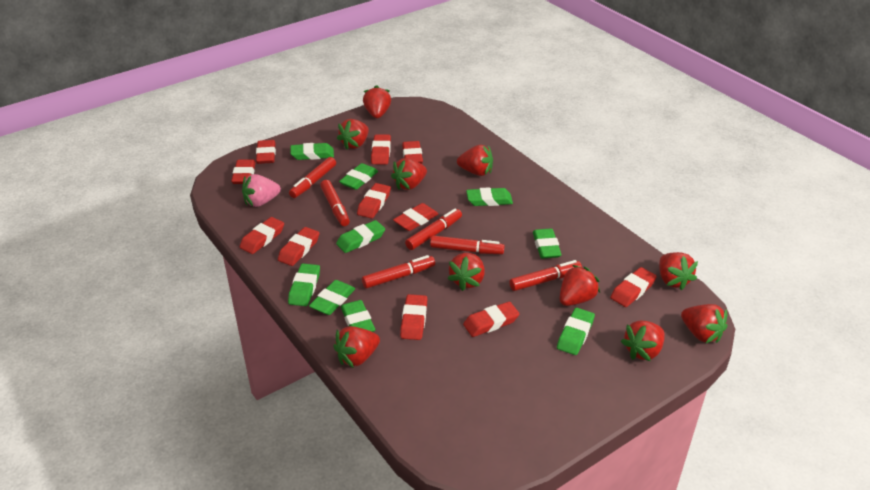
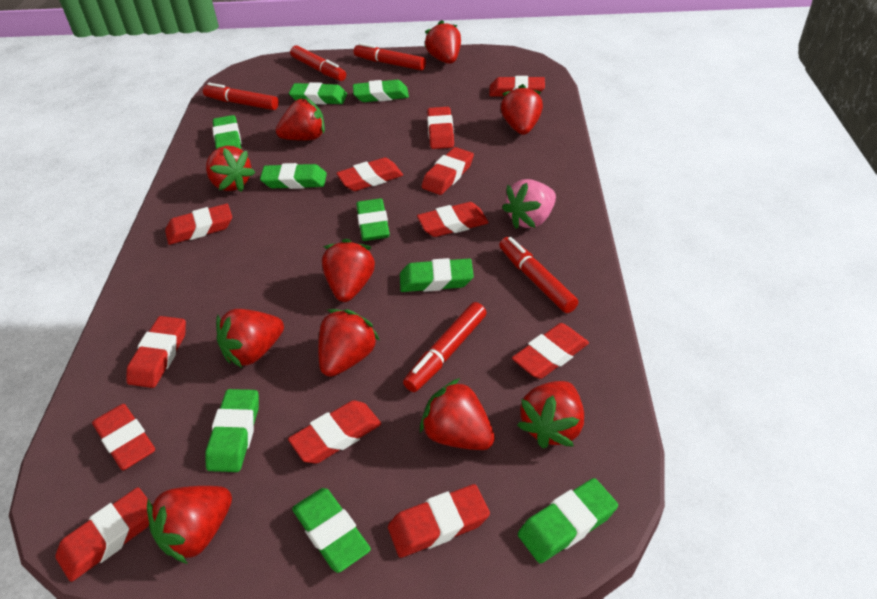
red eraser: [231,160,256,184] [240,217,284,254] [256,140,276,164] [278,227,319,266] [357,183,391,218] [371,134,391,165] [393,203,438,231] [400,294,427,340] [402,141,423,164] [463,302,519,337] [610,267,657,307] = 11 -> [55,487,151,582] [92,404,155,470] [126,316,186,388] [165,204,232,245] [288,400,381,464] [336,158,403,191] [388,484,490,558] [417,202,489,237] [421,147,474,195] [427,107,454,149] [489,76,545,97] [512,323,589,379] = 12
red marker: [289,157,336,198] [320,180,350,226] [362,255,435,288] [405,209,462,250] [430,235,505,254] [509,260,582,291] = 6 -> [203,83,279,110] [290,45,346,81] [354,43,426,71] [403,302,486,392] [499,237,578,313] = 5

